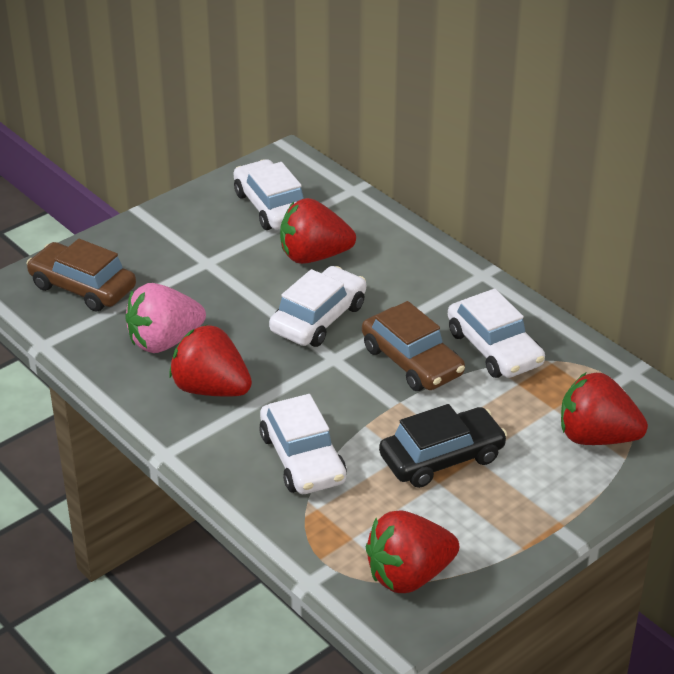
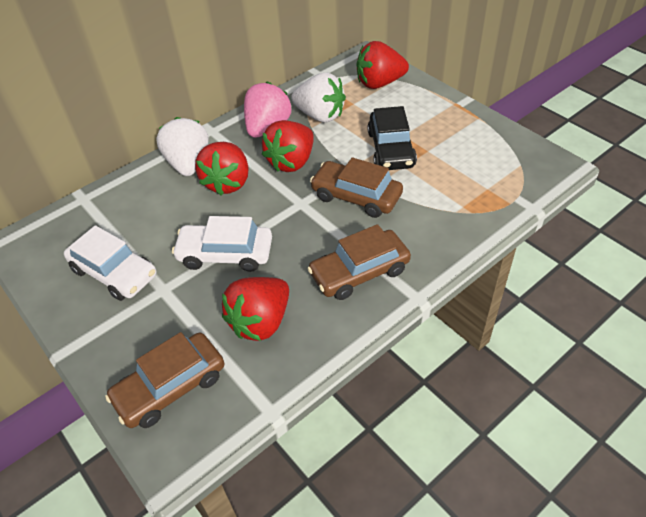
brown car: [27,239,136,312] [362,301,465,391] = 2 -> [105,332,224,428] [307,224,411,300] [310,157,403,218] = 3
white car: [234,159,304,230] [259,394,347,494] [269,266,366,347] [448,288,545,378] = 4 -> [64,225,156,301] [172,216,272,272] = 2
white strawberry: none = 0 -> [156,117,209,176] [291,73,346,123] = 2

